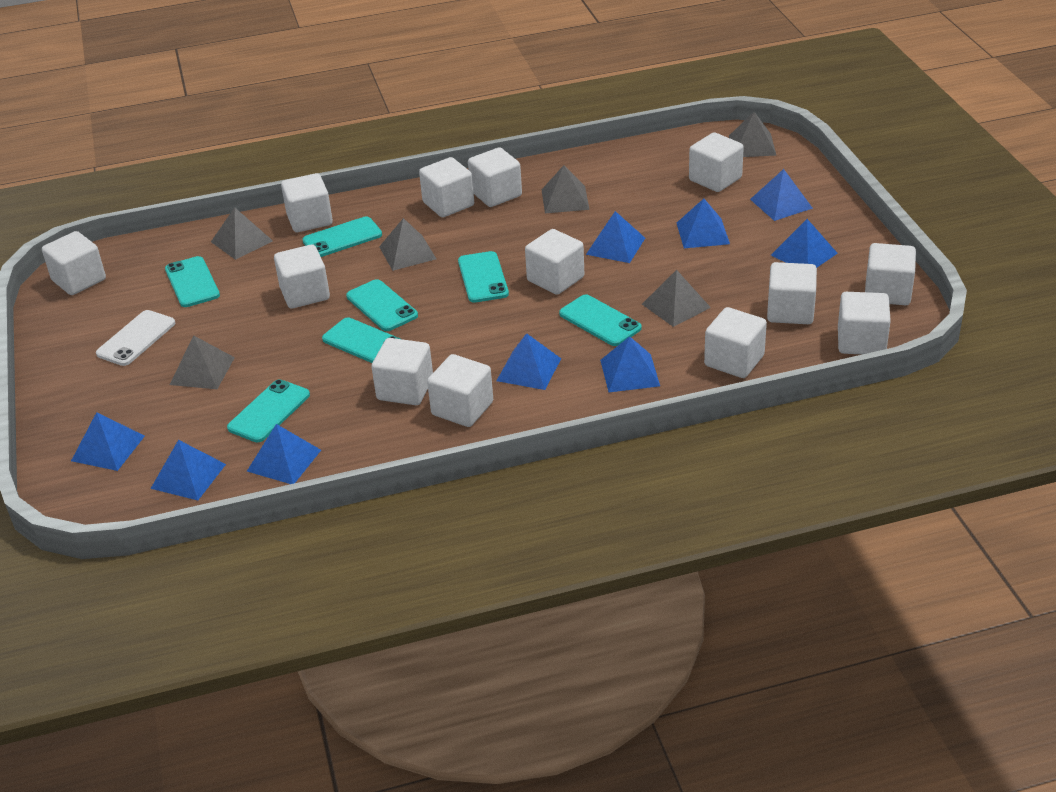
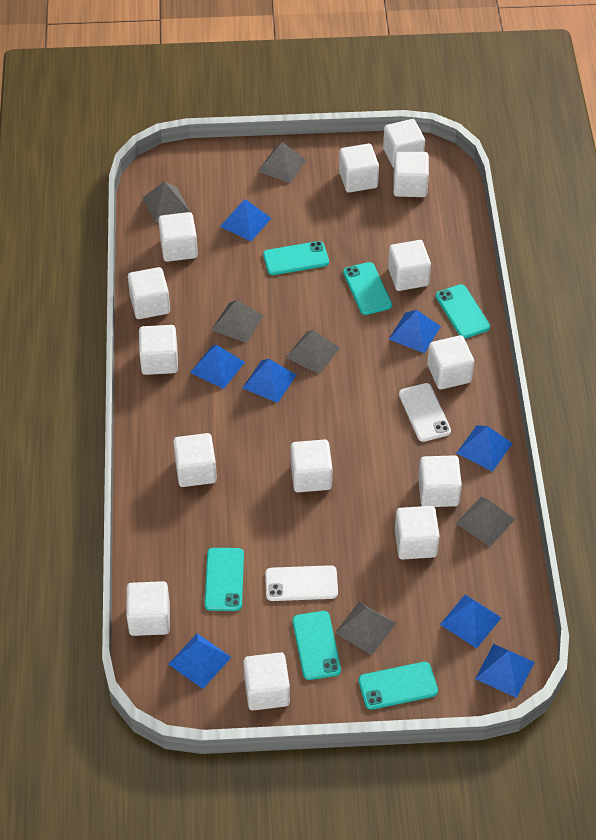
blue pyramid: [71,412,145,471] [150,440,226,500] [247,424,321,484] [496,333,561,390] [586,211,645,263] [600,336,660,392] [677,199,730,248] [750,169,813,221] [771,219,838,268] = 9 -> [168,633,231,689] [190,345,245,389] [220,199,271,241] [243,359,296,403] [389,310,441,353] [440,594,501,648] [457,425,513,472] [475,644,535,698] = 8
turquoise phone: [165,256,220,307] [227,379,310,442] [302,217,382,257] [322,318,400,363] [346,279,418,331] [458,251,509,303] [559,294,642,346] = 7 -> [205,548,244,611] [263,241,329,275] [293,611,341,680] [343,262,392,315] [359,662,438,710] [436,284,490,338] = 6
white cube: [42,231,106,295] [274,244,330,309] [281,173,333,232] [372,338,433,405] [419,157,474,217] [427,354,493,427] [468,147,522,207] [525,229,584,295] [689,132,744,192] [704,307,767,378] [767,262,817,324] [838,292,891,354] [865,243,916,305] = 13 -> [126,581,170,636] [128,267,170,319] [139,325,178,375] [158,212,198,262] [173,433,217,487] [243,652,290,711] [291,440,332,492] [339,144,379,193] [383,119,425,168] [388,240,431,291] [393,151,429,197] [395,506,440,560] [418,455,462,507] [427,335,474,390] = 14
white phone: [96,310,175,366] = 1 -> [265,565,338,601] [399,383,451,442] = 2

